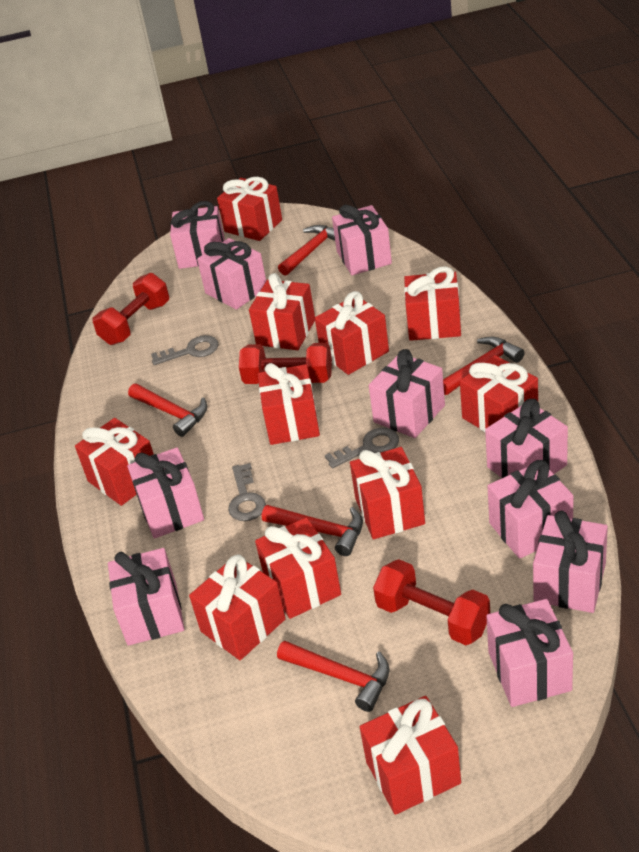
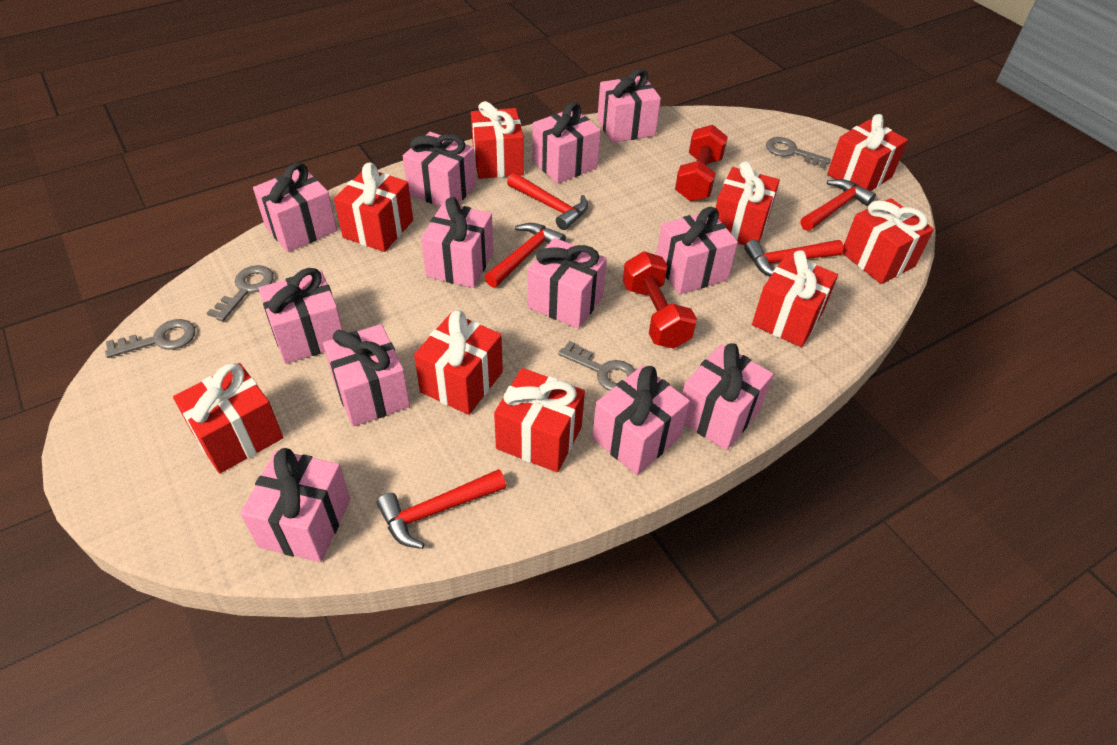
grey key: [151,335,219,365] [228,463,266,521] [325,428,399,468] = 3 -> [105,319,195,358] [207,265,274,321] [558,341,636,391] [766,137,831,169] = 4
pink gift: [108,548,184,646] [127,447,204,539] [170,201,225,269] [197,238,266,310] [332,205,392,275] [369,349,445,438] [485,399,568,478] [486,599,573,707] [487,460,574,559] [533,511,608,613] = 10 -> [240,448,351,562] [253,163,337,252] [258,268,343,364] [323,324,410,427] [403,132,476,207] [421,197,493,288] [527,238,607,329] [532,102,601,184] [592,366,690,475] [597,69,661,143] [656,207,738,294] [682,343,773,450] = 12
red dumbbell: [93,273,169,345] [239,343,332,384] [373,559,490,645] = 3 -> [623,251,697,349] [675,125,728,202] = 2
red gift: [75,418,154,506] [189,555,286,660] [217,177,282,241] [249,273,315,350] [255,517,341,619] [258,363,320,445] [315,291,389,375] [350,447,425,539] [360,696,461,815] [404,266,461,341] [460,355,538,432] = 11 -> [173,363,283,473] [334,163,413,252] [414,310,503,415] [471,101,524,179] [494,368,585,472] [716,161,780,245] [752,250,838,347] [827,114,908,191] [842,198,934,284] = 9

